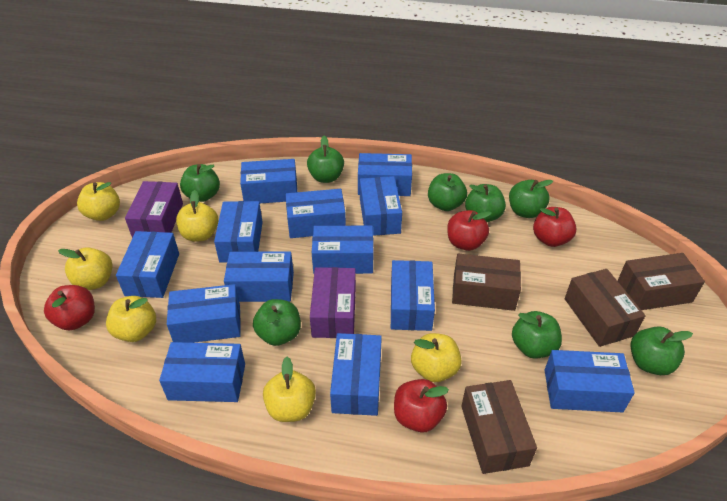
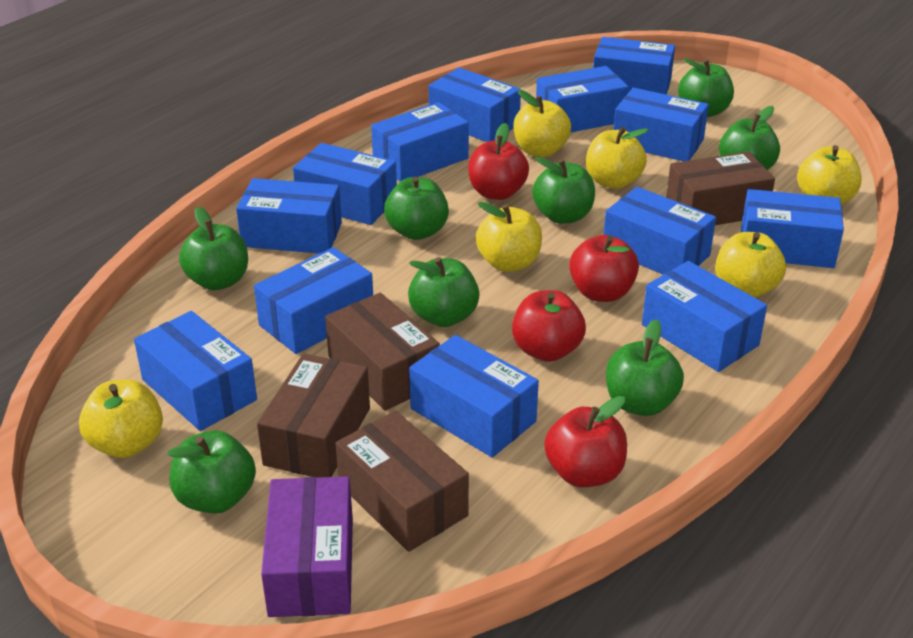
purple box: [125,181,183,238] [310,267,356,338] = 2 -> [261,476,353,617] = 1

